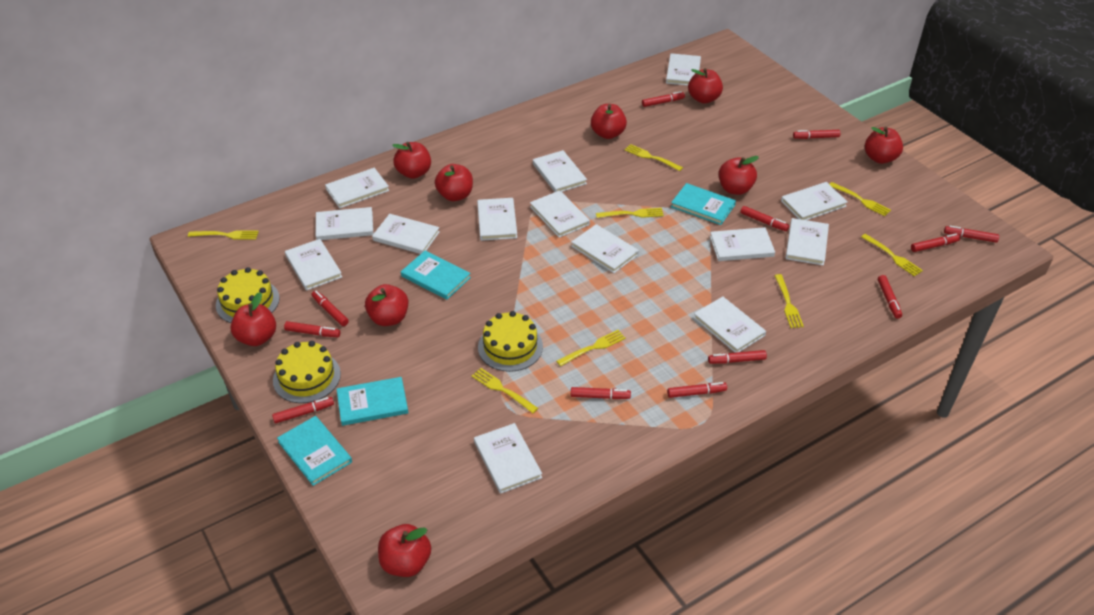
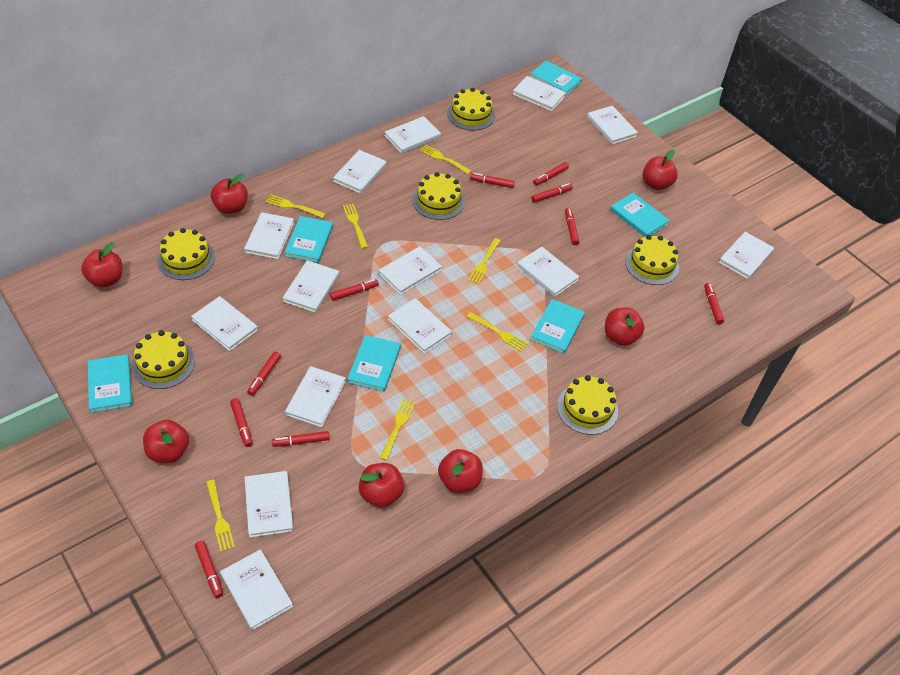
red apple: [230,292,276,346] [365,284,408,326] [378,524,431,577] [392,142,431,179] [435,164,473,201] [591,104,627,139] [688,68,723,104] [718,156,759,195] [865,127,903,164] = 9 -> [81,242,122,288] [143,420,189,463] [211,174,248,214] [359,463,404,508] [438,449,483,493] [605,307,644,346] [643,150,678,190] = 7
red marker: [272,397,334,423] [284,321,340,337] [312,290,349,326] [571,387,631,399] [642,91,685,107] [667,382,727,398] [708,350,767,364] [740,206,789,231] [793,130,840,139] [878,275,902,319] [911,233,960,252] [944,226,999,243] = 12 -> [195,541,223,598] [230,398,252,447] [247,352,281,396] [272,431,329,447] [330,279,379,301] [470,173,515,188] [531,183,573,203] [533,162,569,186] [565,208,579,245] [704,283,724,324] = 10
turquoise book: [277,416,352,486] [337,377,408,426] [401,251,471,300] [671,183,736,225] = 4 -> [87,355,132,413] [285,216,333,263] [347,335,401,392] [530,61,582,96] [530,299,585,354] [610,193,670,237] = 6
yellow cake: [216,267,280,323] [273,341,341,403] [478,311,543,372] = 3 -> [132,330,195,389] [157,228,215,280] [413,172,465,220] [447,88,495,131] [557,375,618,435] [625,235,679,285] = 6
yellow fork: [188,230,259,240] [472,368,538,413] [556,330,626,366] [596,208,664,218] [625,144,683,171] [774,274,804,328] [829,182,891,216] [861,234,923,277] = 8 -> [206,479,235,552] [266,195,326,218] [343,204,368,249] [380,399,415,461] [420,145,471,174] [467,312,528,352] [468,238,501,284] = 7

